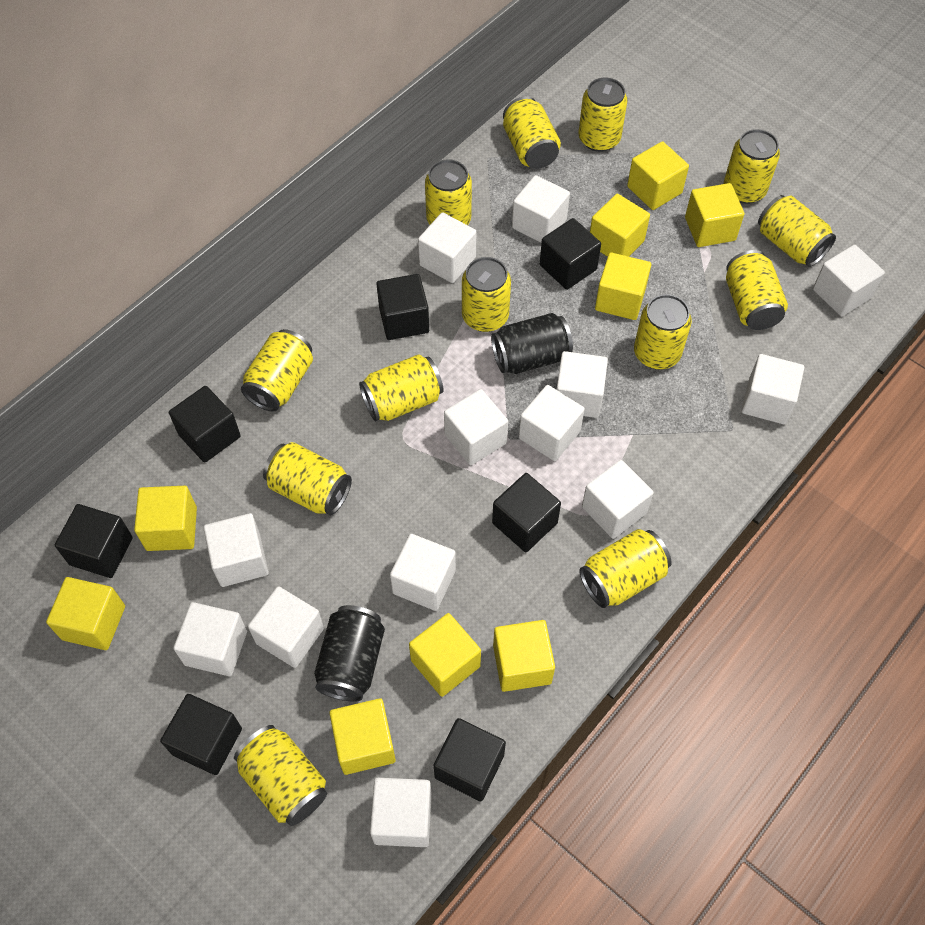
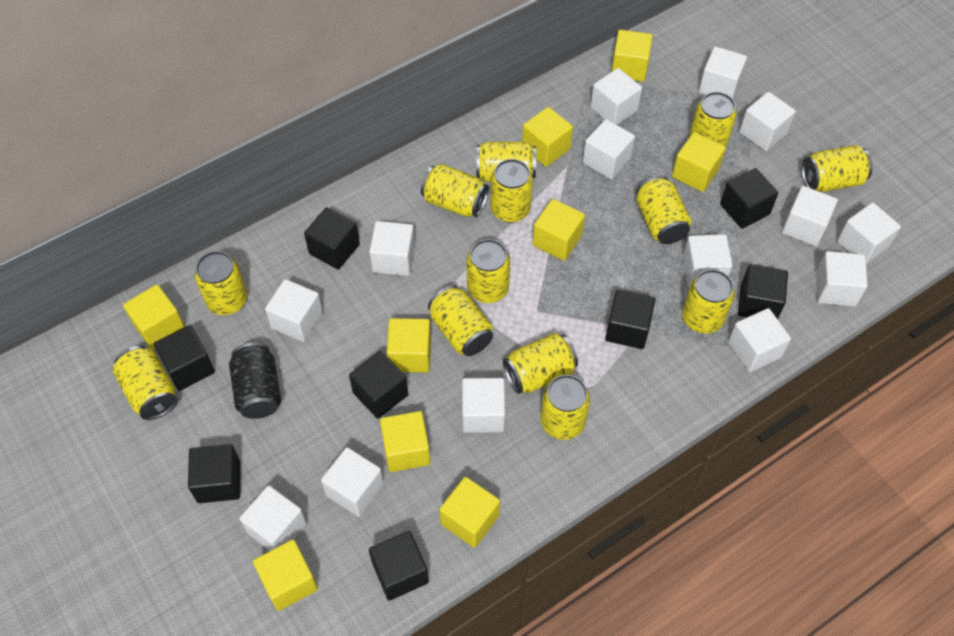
black can: [314,605,385,702] [491,313,573,374] = 2 -> [229,343,281,419] = 1
black cube: [55,504,133,578] [160,694,242,775] [169,386,241,463] [377,274,429,340] [434,718,506,801] [492,473,561,552] [540,218,601,290] = 7 -> [154,325,215,391] [188,444,240,503] [304,207,360,270] [349,351,408,419] [369,531,429,601] [605,289,655,349] [720,168,778,229] [738,264,788,319] = 8
white cube: [173,602,247,676] [203,513,269,587] [248,586,324,668] [370,778,432,847] [390,534,456,611] [418,212,476,283] [444,389,508,465] [512,175,570,243] [519,385,585,461] [556,351,608,418] [582,460,654,539] [741,354,804,424] [813,245,885,316] = 13 -> [240,485,307,551] [265,279,323,342] [321,447,384,517] [369,221,415,276] [462,378,505,433] [583,119,635,179] [591,68,642,125] [683,234,733,288] [699,46,747,99] [728,308,791,372] [739,92,796,151] [782,186,838,246] [816,251,868,307] [837,202,901,264] = 14

